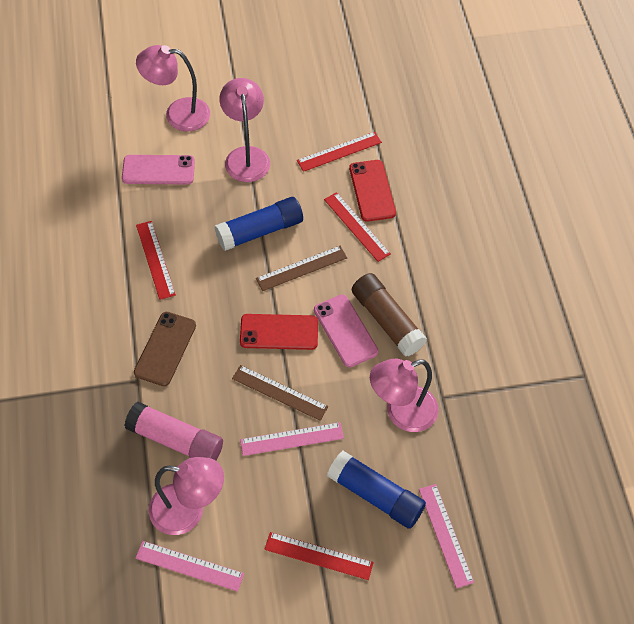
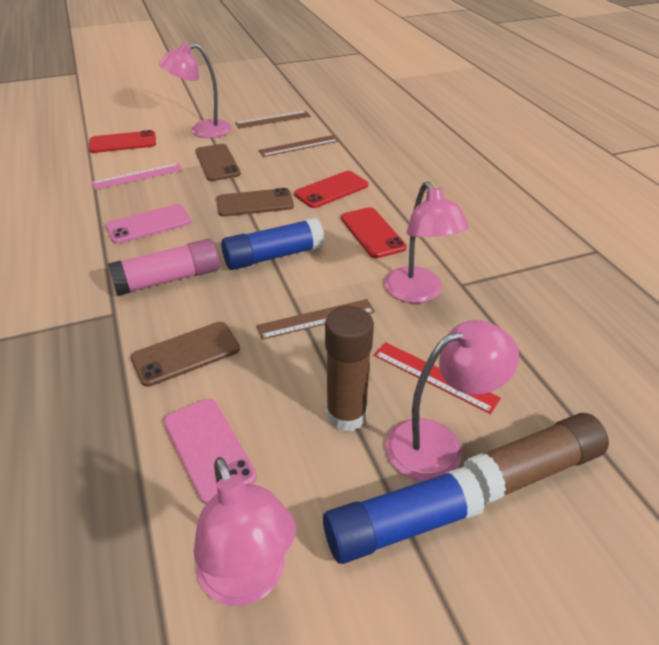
brown glue stick: [352,273,427,357] = 1 -> [325,306,374,432] [464,413,609,505] = 2
brown phone: [134,312,196,386] = 1 -> [131,322,240,387] [195,144,241,181] [217,188,294,217] = 3
brown ruler: [232,365,328,421] [256,246,347,291] = 2 -> [235,111,310,129] [256,299,375,340] [258,135,338,157] = 3
pink ruler: [135,541,244,592] [240,422,344,456] [419,484,474,588] = 3 -> [92,163,183,190] = 1
red phone: [240,314,318,350] [349,160,396,222] = 2 -> [89,130,156,153] [294,171,368,208] [341,207,407,258] = 3
red ruler: [136,221,176,300] [264,532,374,580] [297,132,382,172] [324,192,391,262] = 4 -> [374,342,501,414] = 1

